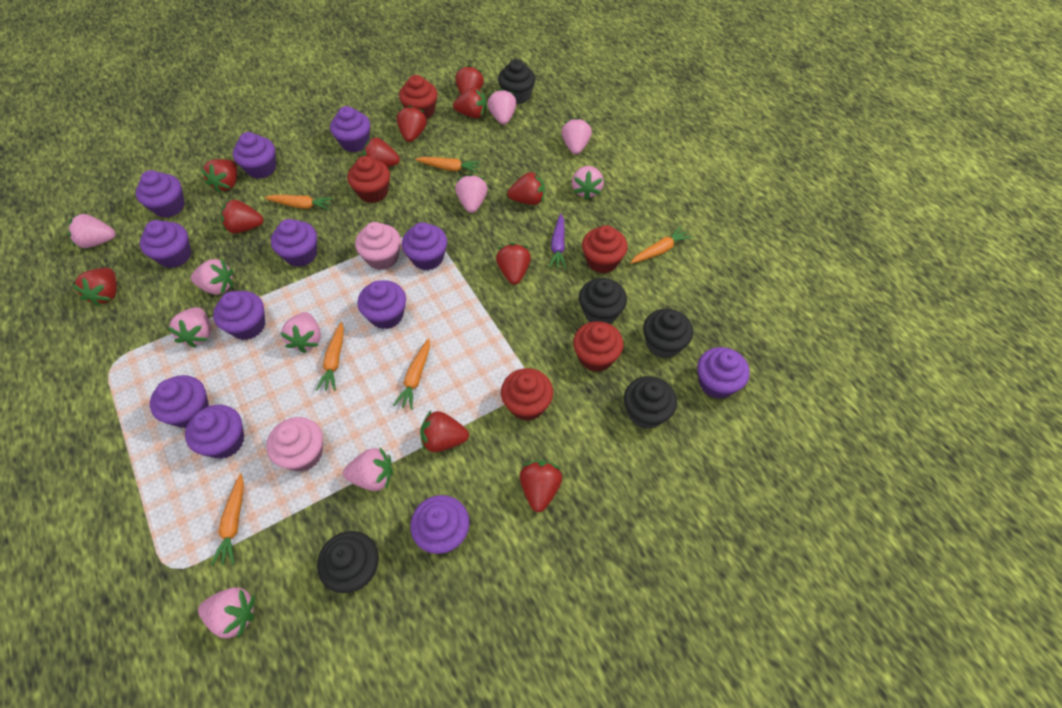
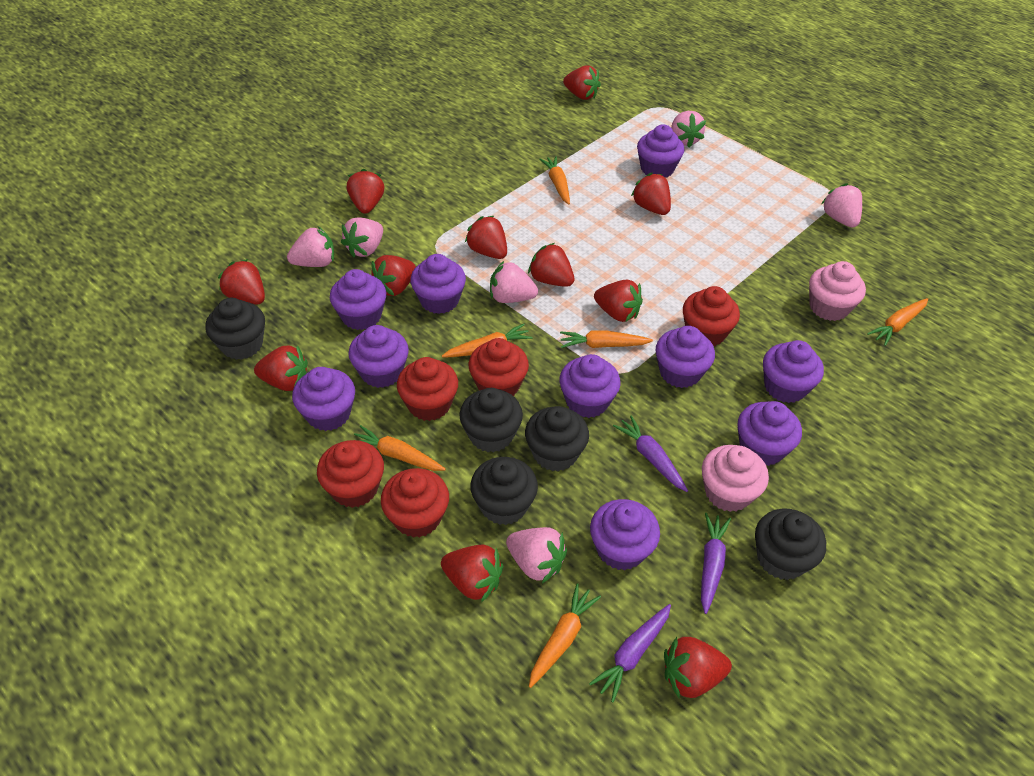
pink strawberry: [68,214,116,248] [168,307,211,348] [191,259,233,295] [198,587,255,638] [281,312,321,353] [343,448,393,491] [455,174,488,213] [487,89,517,125] [561,117,592,155] [572,166,604,200] = 10 -> [287,226,334,267] [341,217,383,258] [490,261,538,303] [506,527,567,583] [671,111,706,148] [821,183,862,228] = 6
purple carrot: [549,213,566,269] = 1 -> [589,604,671,703] [613,415,688,492] [701,513,731,614] = 3
purple cupcake: [136,170,185,218] [140,220,191,268] [150,375,209,428] [185,405,244,459] [213,291,265,340] [233,132,276,179] [271,219,317,267] [330,106,370,152] [358,280,406,329] [402,222,447,270] [410,495,470,554] [697,347,750,399] = 12 -> [292,367,355,431] [330,269,386,330] [348,325,409,388] [410,254,466,314] [559,354,620,418] [590,499,660,570] [637,124,684,178] [656,326,715,388] [738,401,802,466] [763,340,824,403] = 10

